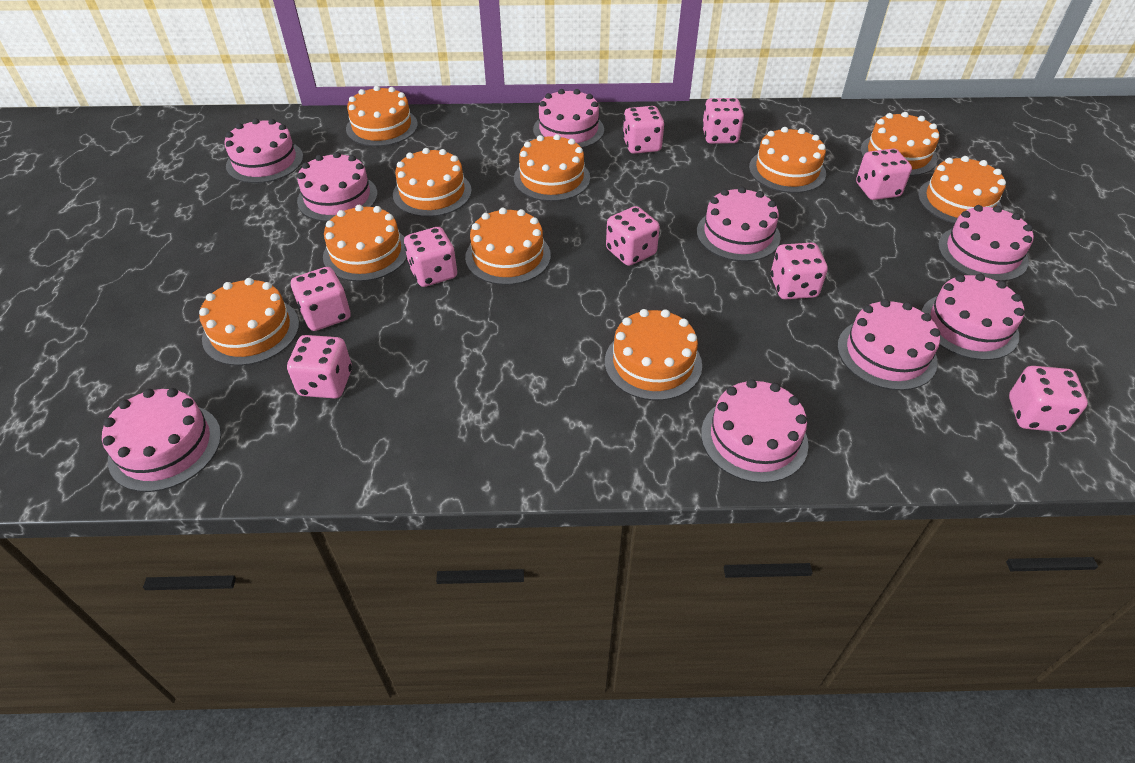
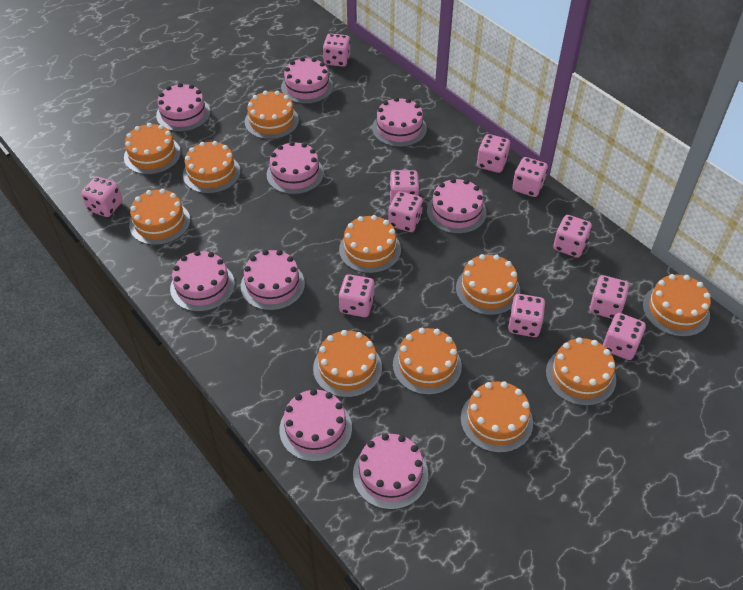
orange cake: [199,278,299,366] [323,205,407,282] [346,86,418,147] [393,148,472,217] [465,208,551,285] [514,134,590,201] [605,309,702,401] [749,127,826,193] [860,112,940,176] [918,156,1006,224] = 10 -> [124,123,181,175] [129,189,190,245] [183,141,240,194] [245,91,299,139] [313,330,382,398] [339,215,401,273] [393,328,462,395] [456,254,520,315] [461,381,533,453] [546,337,616,406] [643,274,711,337] = 11
pink dice: [287,335,352,398] [291,267,351,331] [404,227,457,287] [606,206,660,266] [623,106,664,154] [702,98,744,144] [771,243,828,299] [856,149,912,200] [1009,366,1088,432] = 9 -> [81,176,122,217] [323,33,350,67] [338,274,375,317] [388,191,423,232] [389,170,419,203] [477,134,510,173] [508,294,545,337] [512,157,548,197] [553,215,592,257] [589,275,629,319] [603,313,646,360] = 11

